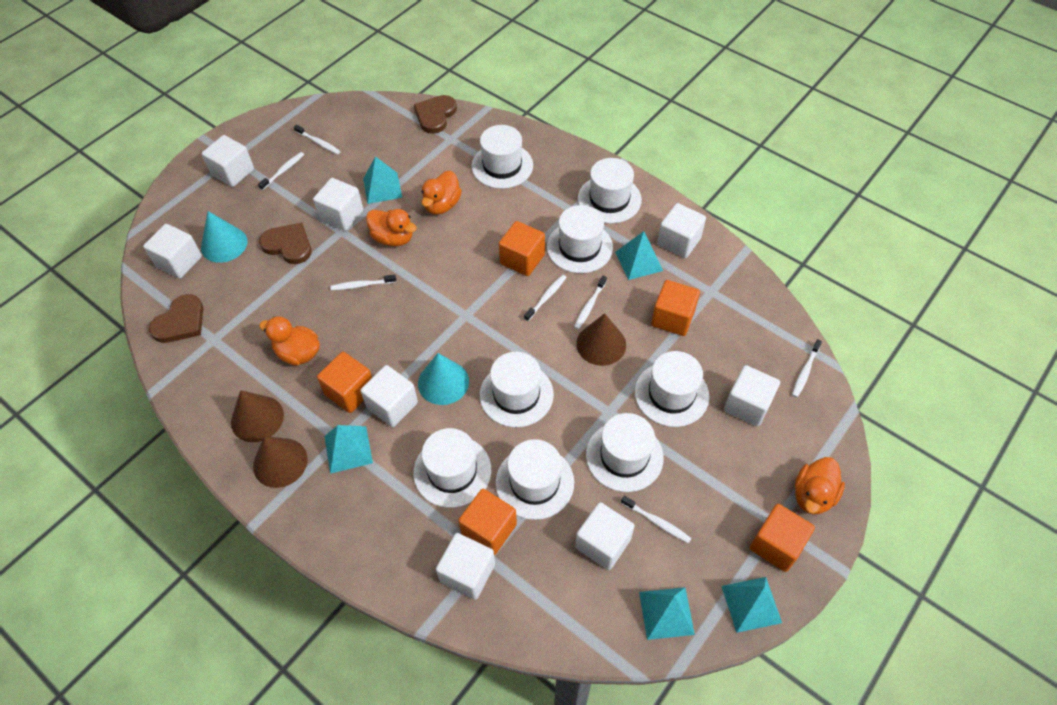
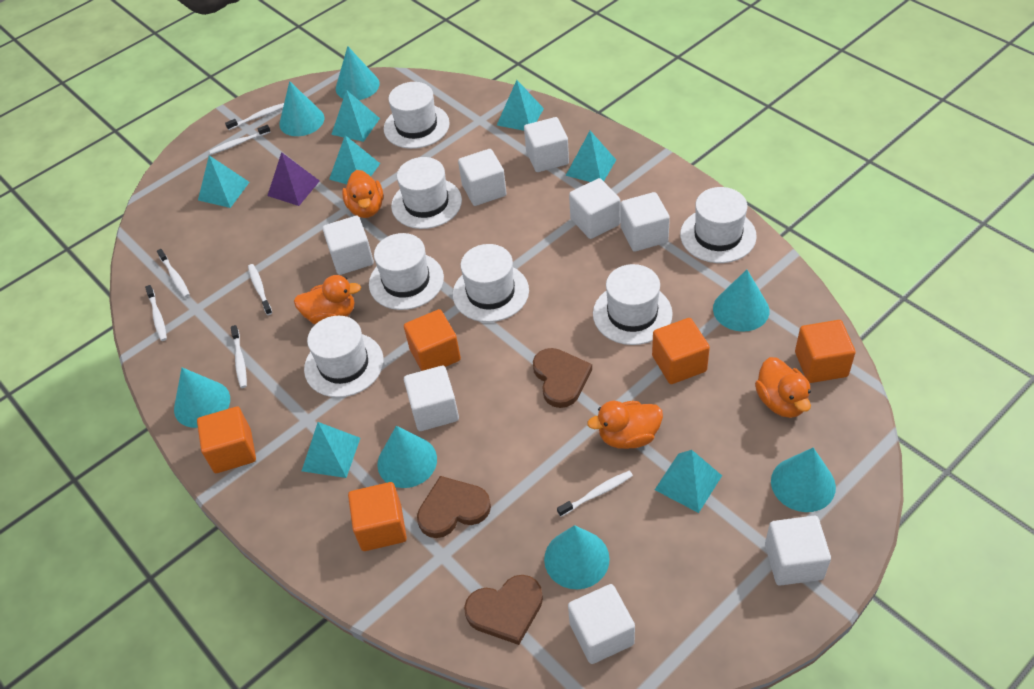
brown cone: [231,390,284,442] [253,436,307,488] [576,313,626,366] = 3 -> none = 0
purple pyramid: none = 0 -> [267,152,320,206] = 1
turquoise cone: [201,211,247,263] [418,353,469,405] = 2 -> [174,367,230,428] [279,81,324,136] [336,46,380,100] [377,426,437,488] [544,525,610,589] [713,270,770,332] [771,447,836,512] = 7
turquoise pyramid: [325,425,373,474] [363,156,402,204] [615,231,663,280] [639,587,695,640] [722,577,782,633] = 5 -> [198,155,249,208] [302,422,360,478] [329,135,380,184] [331,90,380,142] [497,80,544,131] [566,131,616,182] [655,450,722,513] = 7
white hat: [413,428,491,508] [471,125,533,189] [480,352,554,427] [495,439,574,520] [547,205,613,273] [578,158,642,224] [586,413,664,492] [635,351,709,427] = 8 -> [304,316,384,397] [369,233,444,310] [384,82,450,149] [391,157,462,229] [453,244,529,322] [593,264,673,345] [680,187,757,263] = 7

